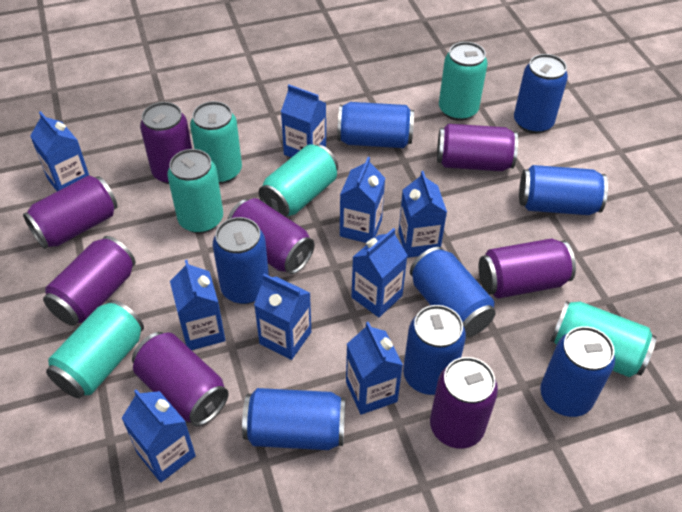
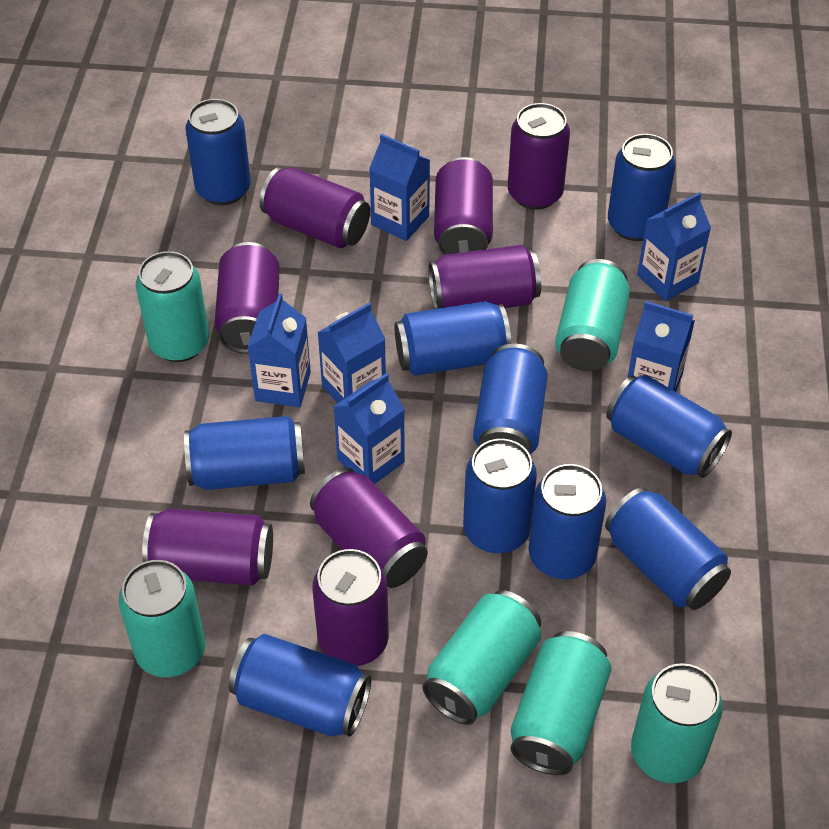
blue can: [213,217,269,304] [242,388,345,450] [337,102,414,148] [403,305,466,395] [410,247,496,338] [514,54,568,134] [519,165,608,215] [540,326,615,417] = 8 -> [184,416,305,490] [186,99,251,205] [229,634,371,737] [395,301,511,376] [463,439,537,553] [473,344,548,454] [529,464,606,579] [605,487,731,610] [606,375,732,478] [608,134,676,241] = 10
blue carton: [30,111,89,191] [122,389,196,483] [170,260,225,350] [254,274,311,360] [281,85,326,157] [340,157,385,243] [346,322,403,415] [352,228,408,317] [398,171,447,258] = 9 -> [247,293,311,407] [317,303,386,403] [333,373,405,484] [369,134,430,241] [627,301,695,392] [637,192,711,301] = 6

